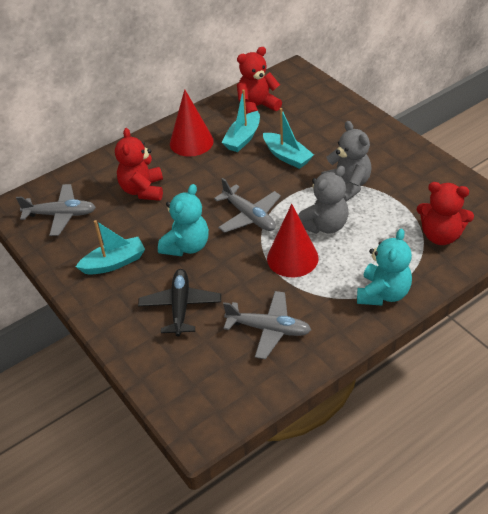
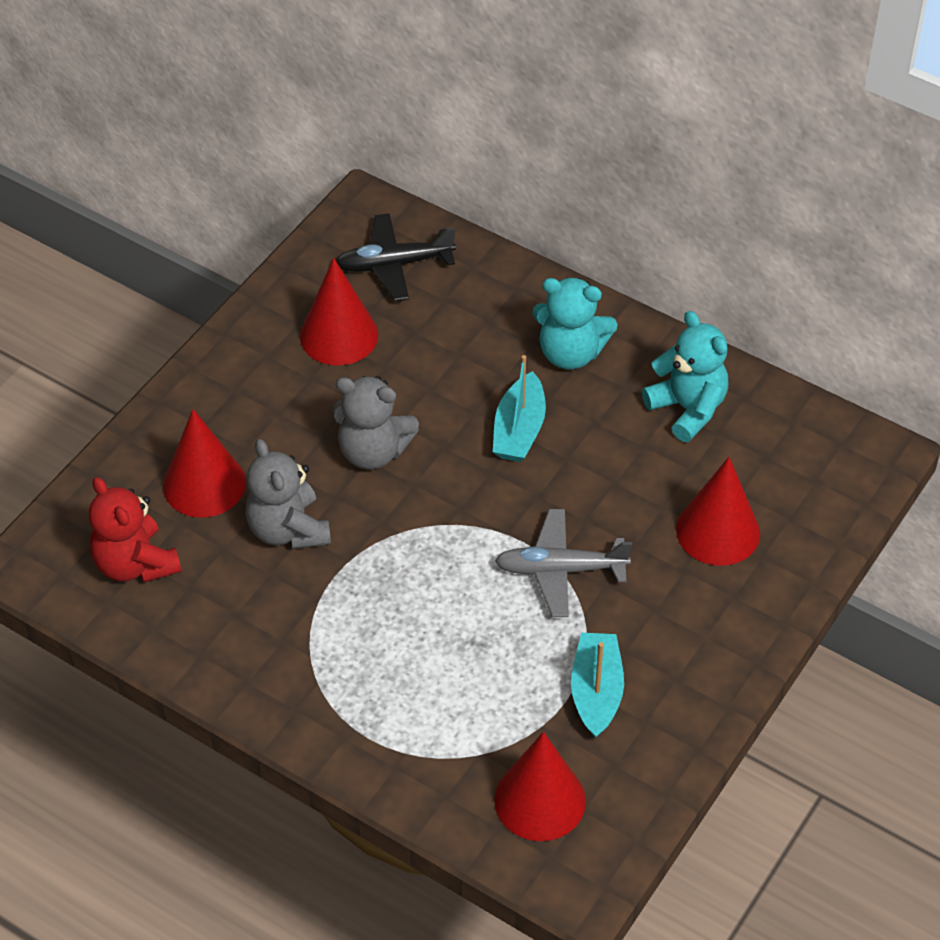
grey plane: [16,184,96,236] [214,178,281,233] [223,291,311,359] = 3 -> [495,509,632,617] = 1
red cone: [170,89,214,157] [267,204,318,277] = 2 -> [163,409,246,517] [300,258,378,366] [494,732,586,841] [676,457,760,566] = 4
red teddy bear: [115,128,163,201] [237,47,282,114] [417,182,474,245] = 3 -> [89,477,181,583] = 1
turquoise boat: [76,220,145,275] [221,89,260,152] [263,108,314,169] = 3 -> [493,355,546,462] [571,633,624,738] = 2

